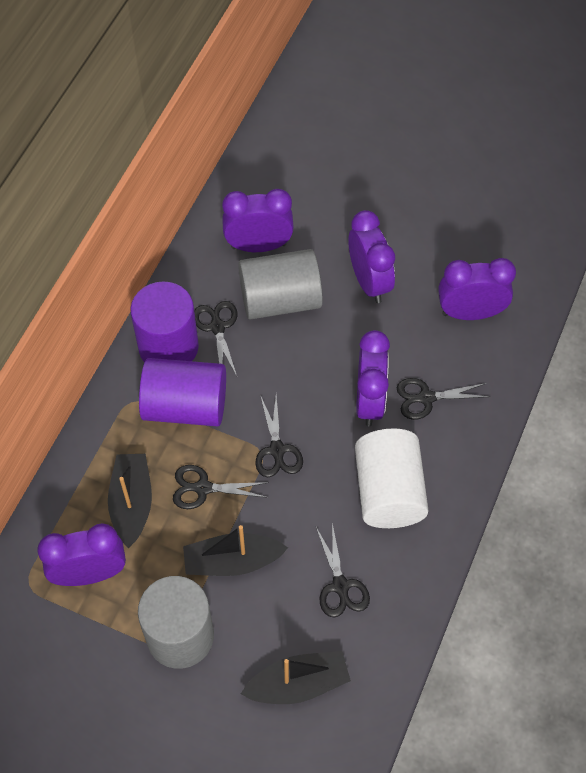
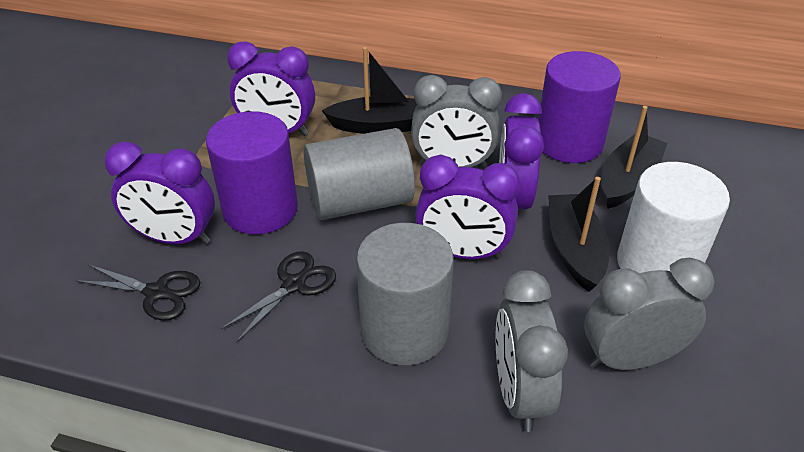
black scissors: [173,465,269,509] [194,301,237,376] [255,395,303,477] [316,523,370,617] [397,378,490,420] = 5 -> [75,264,200,321] [221,251,336,342] = 2
grey clock: none = 0 -> [411,75,502,168] [495,270,568,432] [584,258,714,370] = 3
purple clock: [37,523,126,586] [222,189,294,252] [348,210,395,303] [356,330,390,426] [438,258,516,320] = 5 -> [104,141,215,244] [227,41,315,136] [415,155,520,260] [499,93,544,223] = 4

